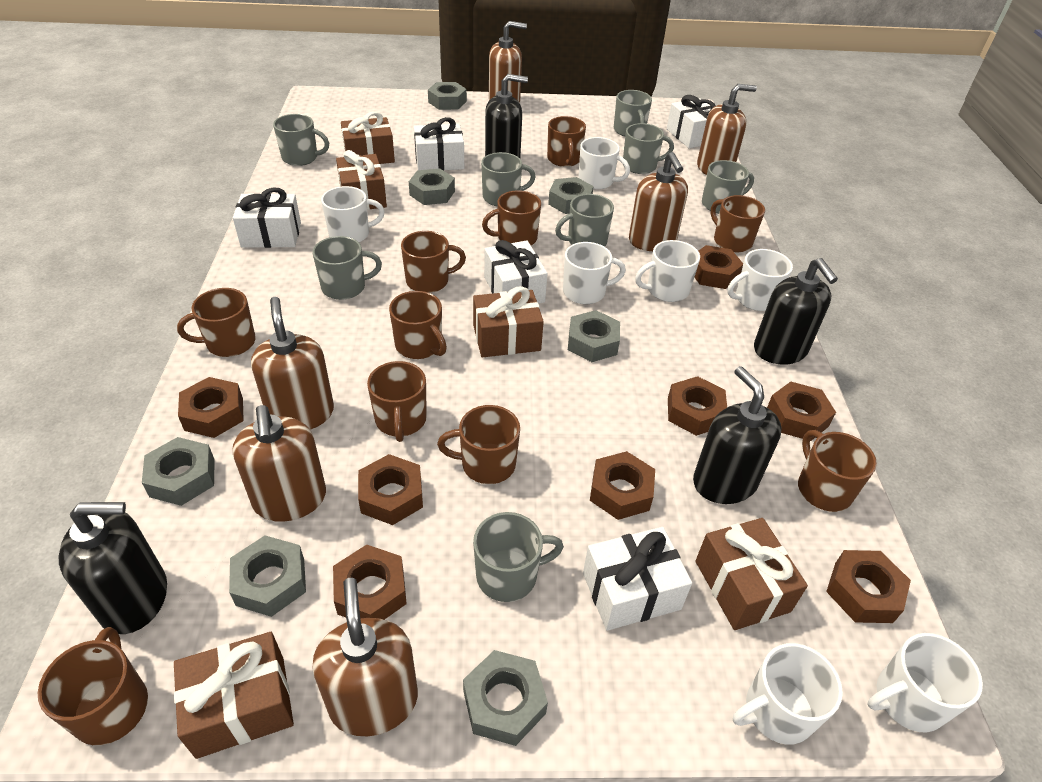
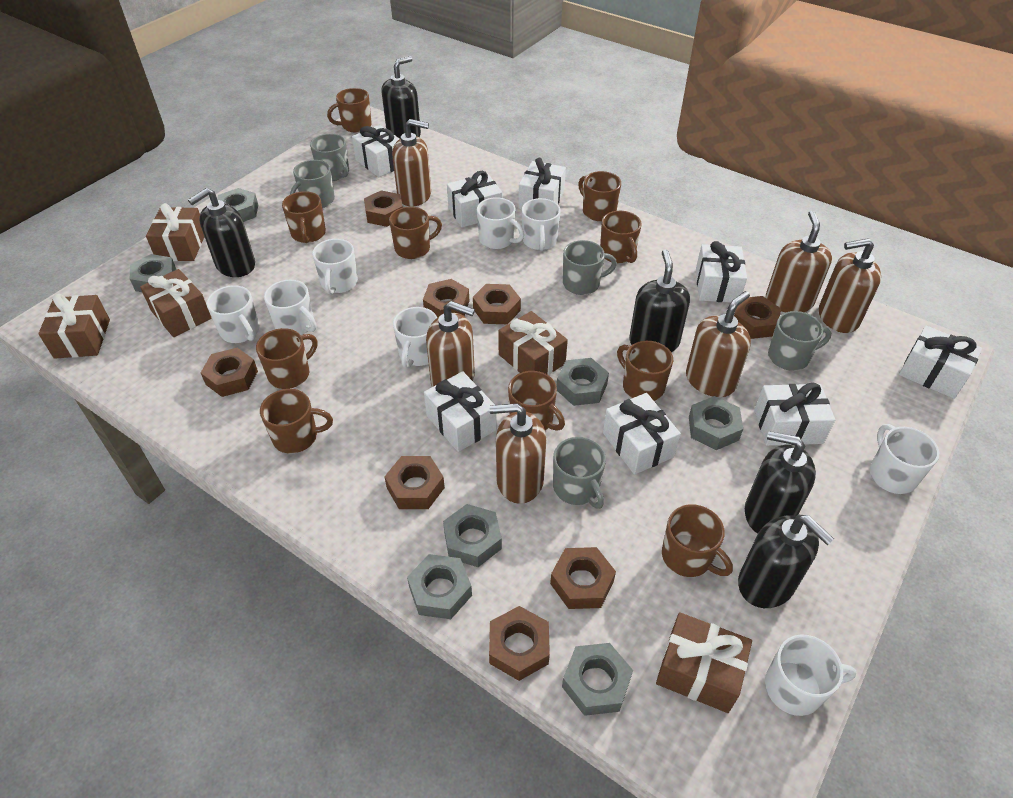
black soap dispenser: [59,502,167,634] [485,74,528,158] [693,366,782,504] [754,258,838,365] = 4 -> [188,188,255,277] [381,56,421,139] [629,249,690,352] [738,515,834,608] [745,431,816,534] = 5
grey mug: [273,114,329,166] [313,236,382,300] [473,512,564,602] [481,152,536,206] [555,194,614,247] [614,90,652,137] [623,123,674,174] [702,160,754,214] = 8 -> [290,160,335,208] [310,134,349,181] [553,437,606,509] [563,240,617,295] [768,311,831,371] = 5
white gift: [233,188,301,248] [414,117,464,171] [484,240,548,304] [583,527,692,631] [667,95,715,148] = 5 -> [352,125,399,177] [424,371,497,452] [447,171,502,227] [518,158,566,209] [603,393,681,475] [696,241,747,303] [754,382,835,446] [899,326,982,399] = 8
white mug: [321,186,385,243] [563,242,626,304] [578,137,630,190] [635,240,700,302] [728,249,793,311] [733,643,843,745] [868,633,983,733] = 7 -> [206,285,260,343] [264,280,317,335] [312,239,358,295] [393,307,437,369] [477,197,524,249] [522,198,561,251] [765,635,857,716] [870,424,939,494] = 8

